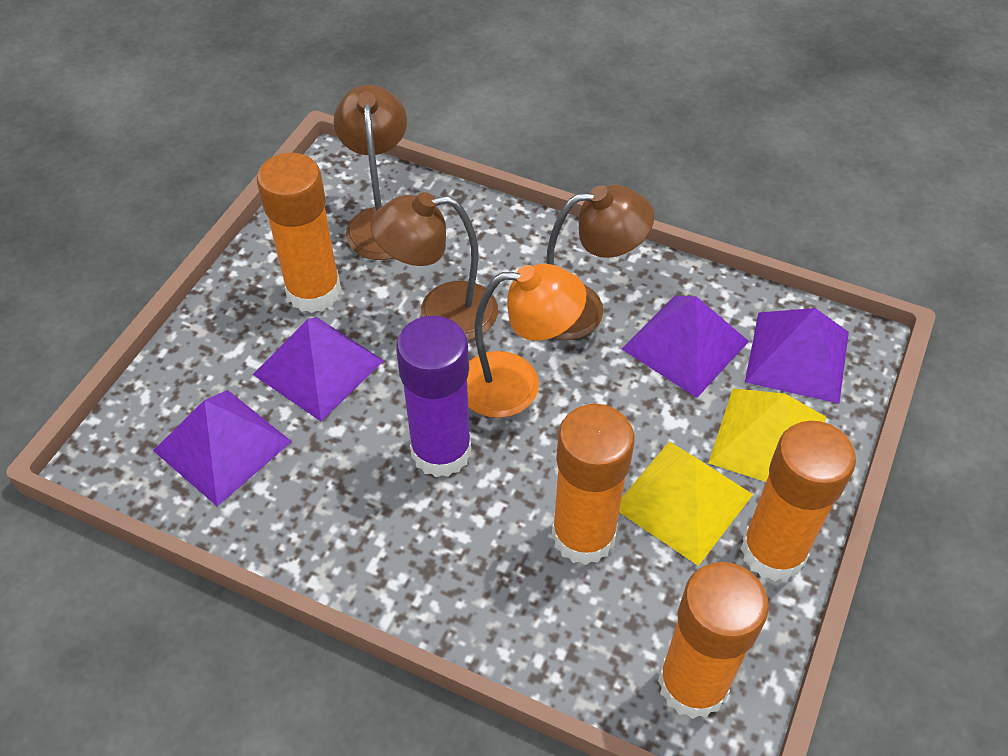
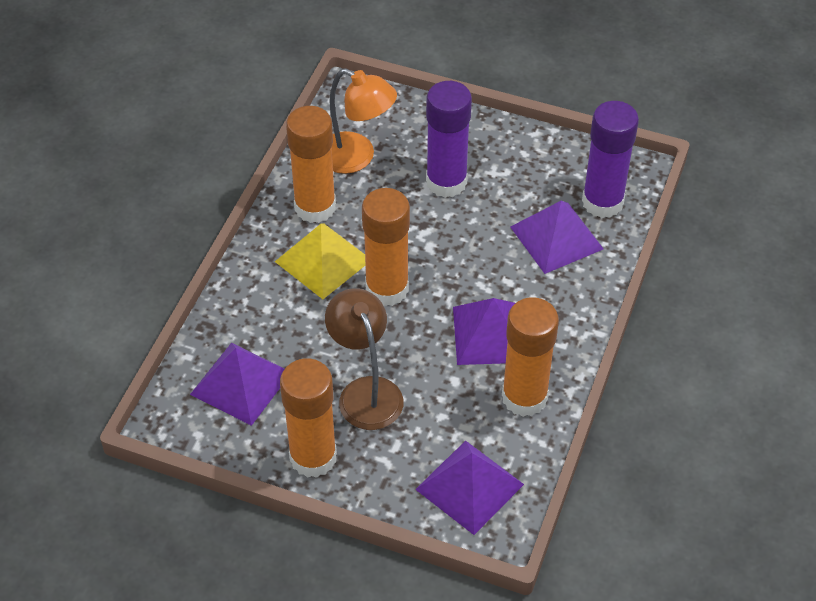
brown lamp: [334,85,407,260] [370,192,498,340] [547,185,654,340] = 3 -> [325,288,404,430] = 1
purple glue stick: [396,316,472,477] = 1 -> [426,81,472,198] [582,101,639,218] = 2
yellow pyramid: [619,441,753,566] [708,388,826,482] = 2 -> [275,223,366,299] = 1

